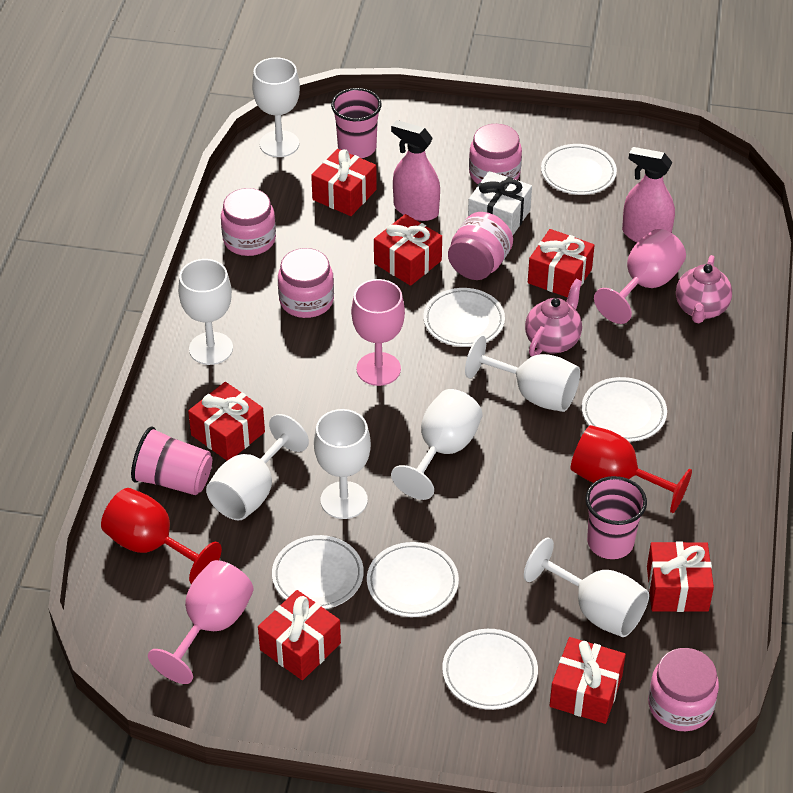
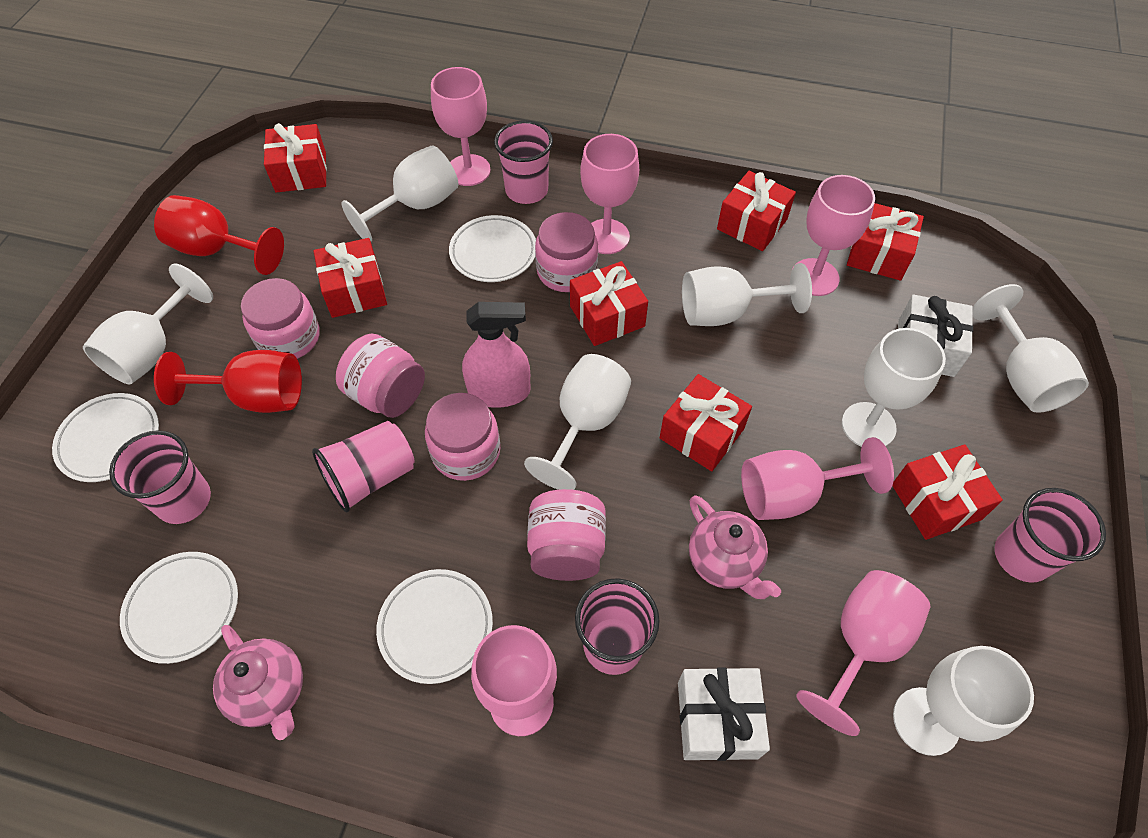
pink cup: [131,427,212,495] [331,88,382,158] [585,476,647,559] = 3 -> [109,430,211,524] [312,421,415,512] [494,120,553,204] [575,578,660,675] [995,488,1106,583] = 5
pink goblet: [148,560,254,684] [351,279,405,386] [594,229,686,324] = 3 -> [431,67,491,186] [471,625,557,736] [580,134,639,254] [741,437,894,520] [794,175,875,296] [797,570,931,736] = 6
pink spray bottle: [391,120,440,221] [622,147,675,242] = 2 -> [462,302,530,408] = 1
white gift: [468,171,532,235] = 1 -> [678,667,770,761] [898,295,973,377] = 2
white plate: [272,535,364,609] [367,542,459,617] [424,288,505,347] [442,629,538,710] [541,144,617,195] [582,377,667,442] = 6 -> [52,393,159,482] [120,552,238,664] [376,569,493,684] [449,215,536,282] = 4

